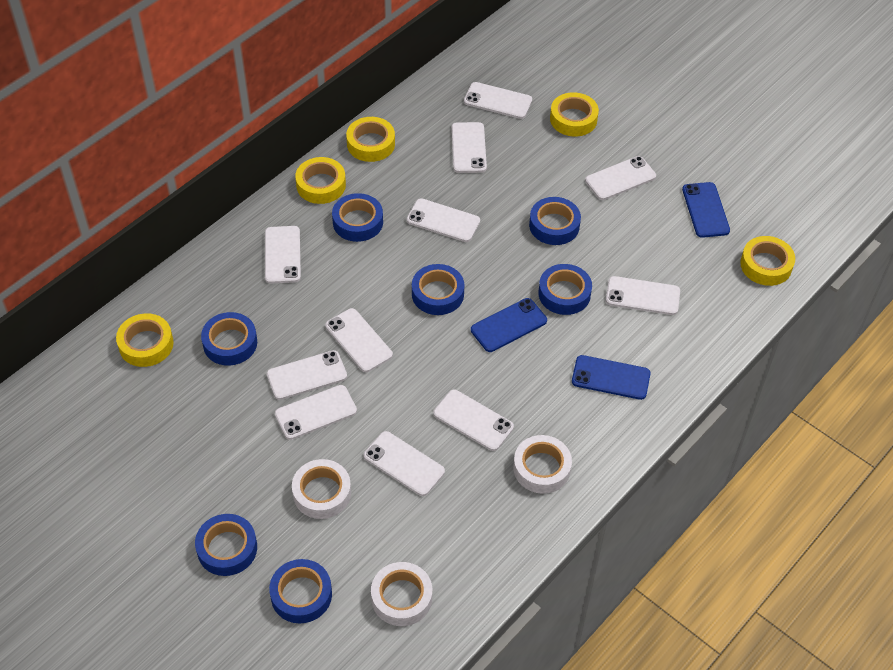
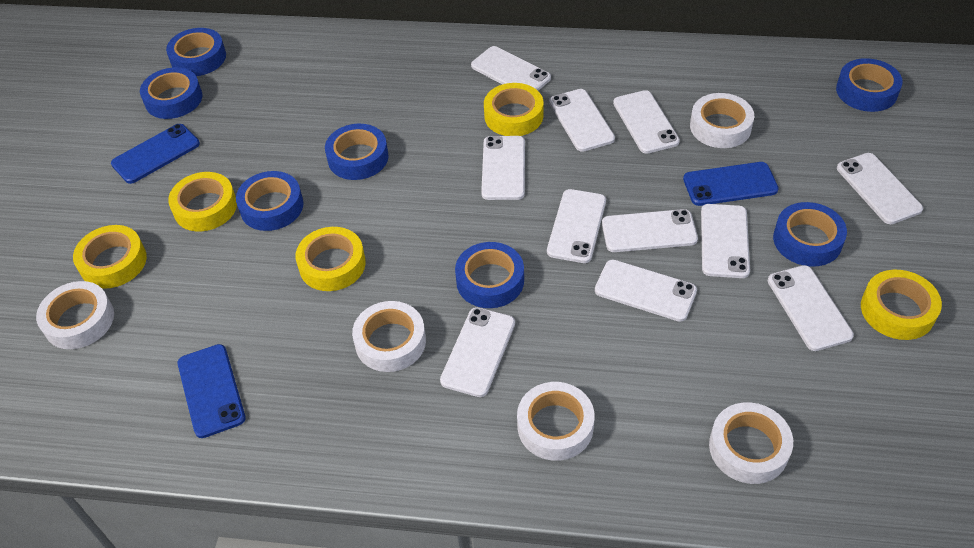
white tape: [292,459,351,519] [371,562,432,626] [513,435,572,494] = 3 -> [36,281,114,349] [352,301,426,372] [517,382,595,461] [690,93,754,148] [709,402,793,484] = 5

